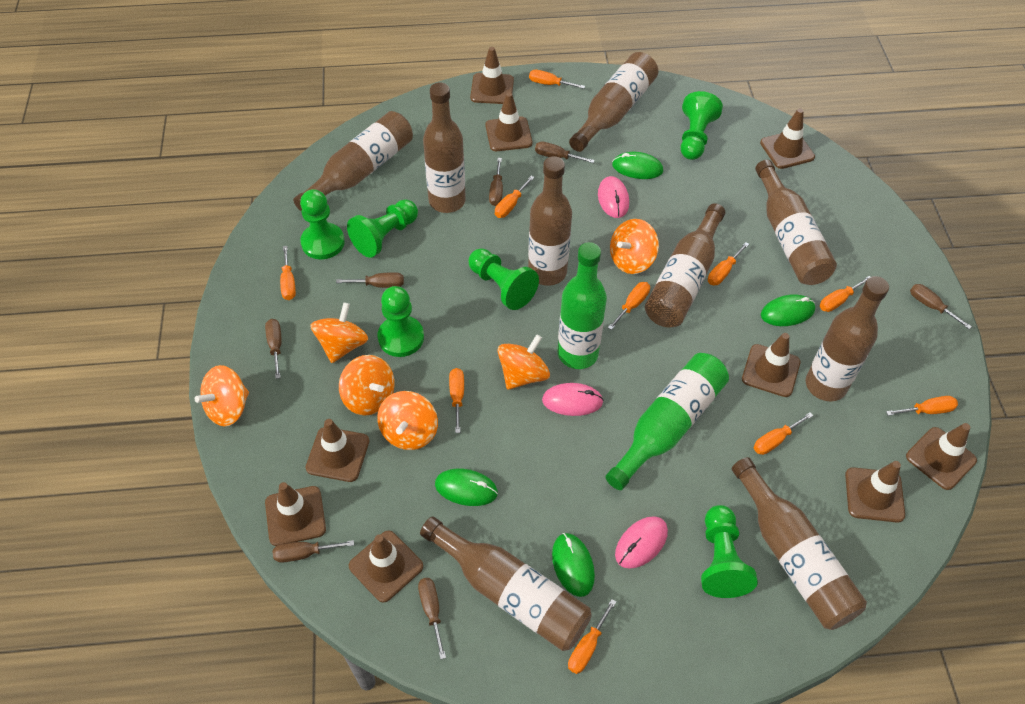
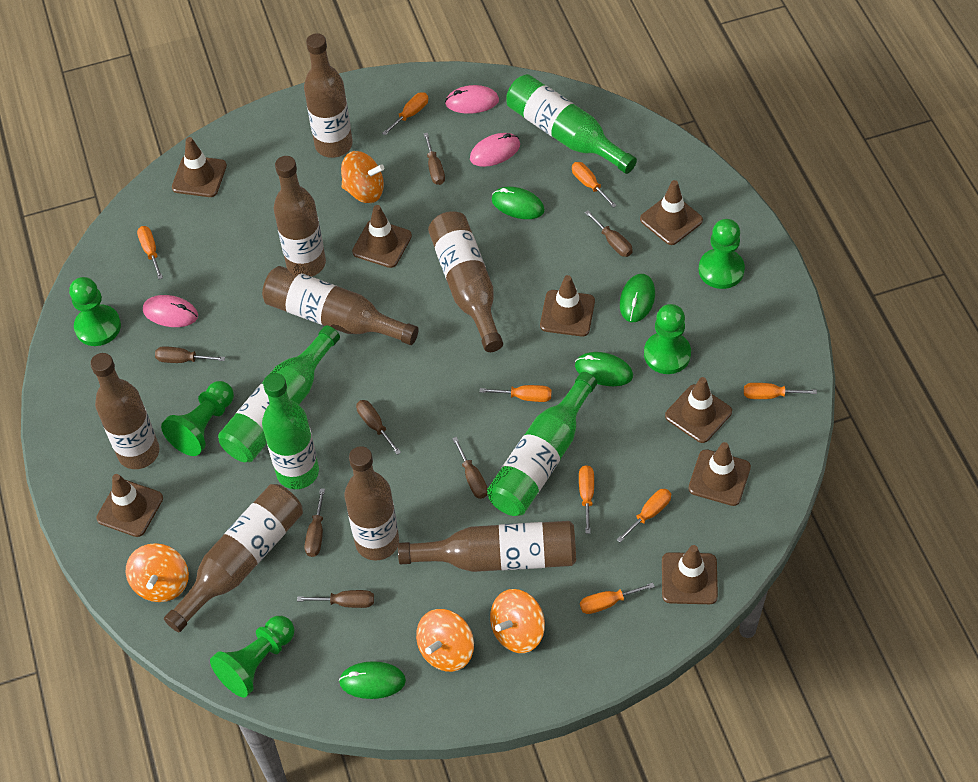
brown bottle: [293,111,413,212] [420,517,592,651] [423,82,466,213] [528,156,572,286] [569,52,658,152] [645,203,725,327] [732,457,867,630] [755,160,837,285] [806,276,889,401] = 9 -> [90,353,160,469] [164,484,303,632] [262,266,419,345] [273,156,326,277] [304,33,353,158] [345,446,399,560] [398,521,576,572] [428,211,503,352] = 8
brown traffic cone: [265,482,326,546] [306,419,369,482] [349,530,423,603] [470,47,514,104] [485,92,532,151] [742,333,800,397] [760,108,815,169] [845,461,905,523] [906,423,977,490] = 9 -> [96,474,163,537] [172,137,227,197] [352,205,412,268] [540,275,595,337] [640,180,703,245] [662,545,718,604] [665,377,732,443] [688,442,751,506] = 8
green bottle: [557,242,607,369] [605,353,729,490] = 2 -> [218,325,340,462] [262,373,319,489] [487,372,597,516] [506,74,637,174] = 4
green pawn: [300,189,345,260] [347,199,418,258] [378,286,424,357] [468,248,539,310] [681,91,723,160] [701,505,758,598] = 6 -> [69,277,121,346] [161,381,234,456] [210,616,294,697] [644,304,691,374] [699,219,745,289] = 5
orange screwdriver: [280,246,296,300] [449,368,464,433] [495,176,534,218] [529,70,585,89] [568,599,616,674] [608,282,650,330] [708,242,749,285] [754,412,813,455] [820,276,870,312] [886,396,958,416] = 10 -> [137,226,163,279] [382,92,428,135] [480,385,552,402] [572,162,617,208] [579,465,594,534] [580,583,655,614] [616,489,671,543] [744,383,817,399] = 8
orange spinning top: [195,365,249,426] [310,302,368,363] [339,355,395,415] [377,391,438,450] [497,334,550,390] [610,219,659,274] = 6 -> [126,543,189,602] [341,151,384,203] [416,609,474,672] [490,589,545,653] = 4

